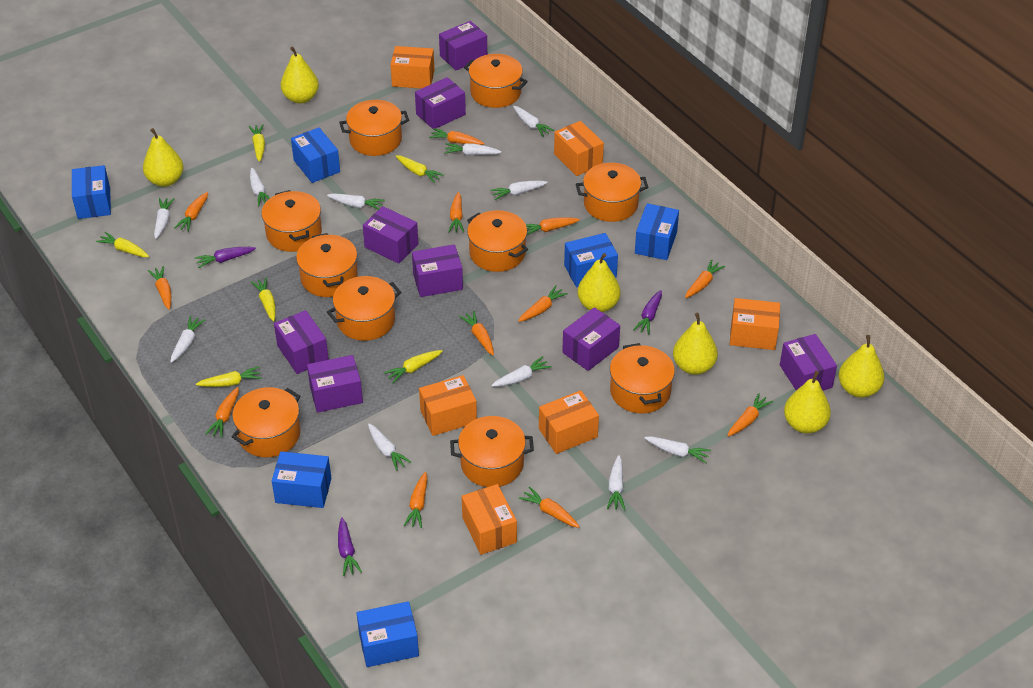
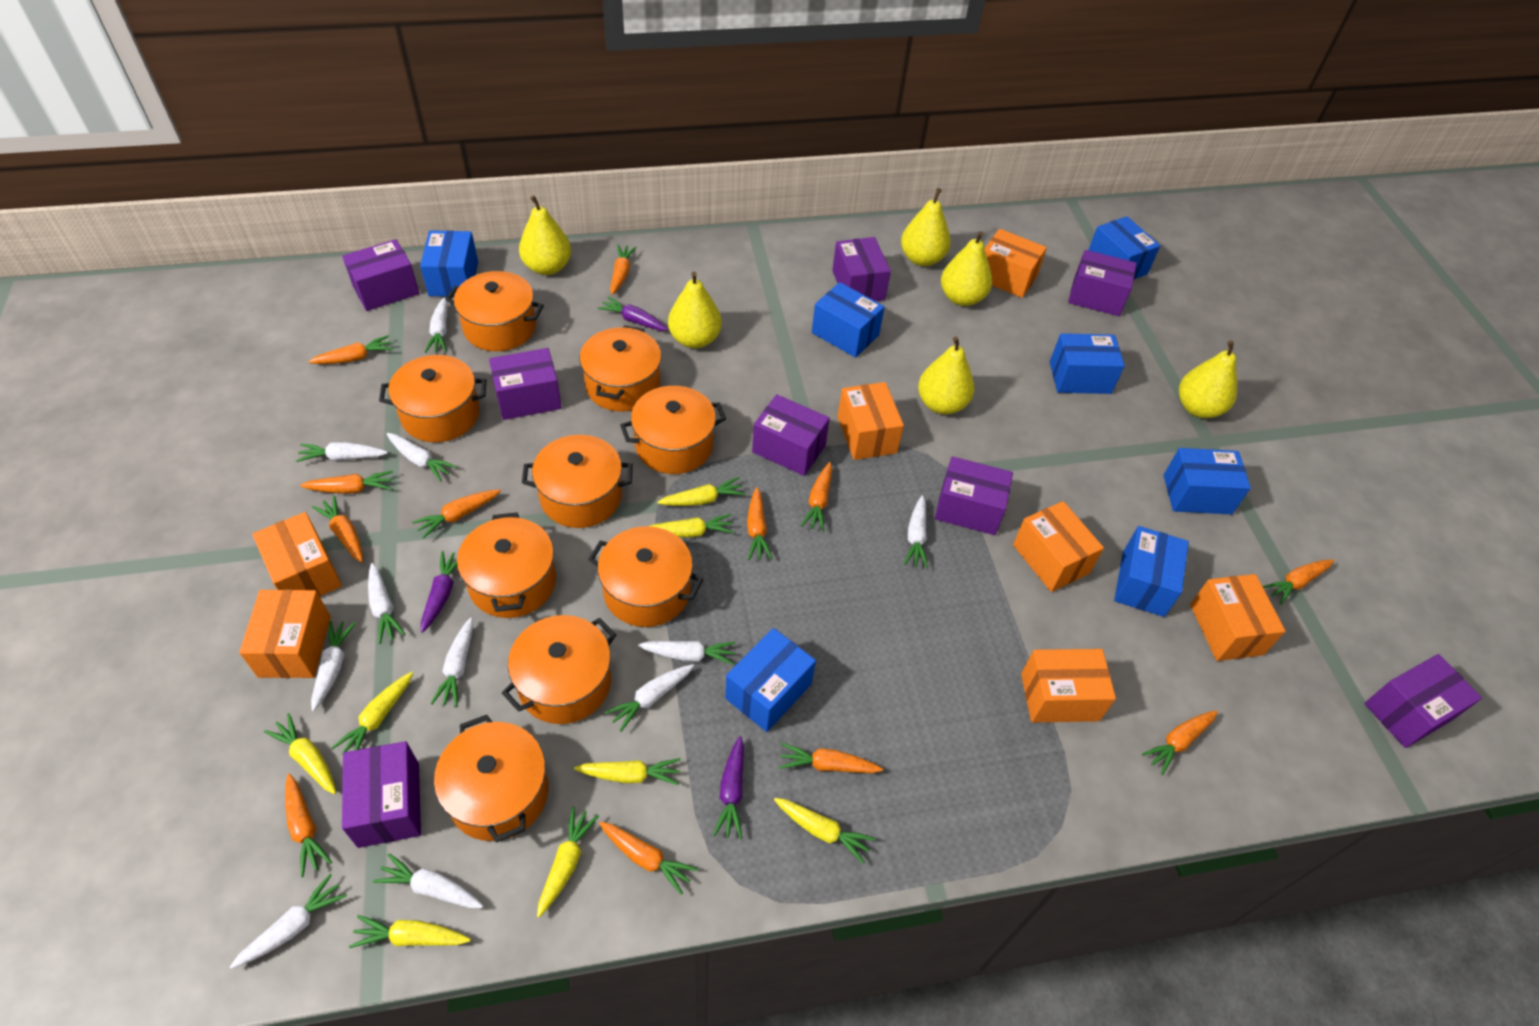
blue box: [72,165,111,219] [272,451,332,508] [291,128,340,183] [357,601,419,667] [564,233,618,287] [635,203,679,260] = 6 -> [420,230,478,297] [725,628,816,732] [812,282,884,358] [1050,333,1125,394] [1089,216,1160,279] [1114,526,1189,617] [1163,448,1251,514] = 7
orange box: [390,46,434,89] [419,375,477,436] [461,484,517,555] [539,390,599,454] [554,121,604,176] [730,298,780,350] = 6 -> [239,589,331,678] [252,512,342,596] [837,382,904,460] [985,229,1047,298] [1013,501,1104,592] [1021,649,1116,723] [1190,574,1285,661] = 7
orange pot: [232,387,301,457] [261,190,322,252] [296,233,358,297] [327,276,401,341] [339,100,409,156] [450,416,534,487] [464,54,528,108] [467,210,528,272] [576,163,649,222] [610,343,675,413] = 10 -> [379,355,486,442] [434,715,549,842] [446,271,544,351] [457,513,556,618] [502,615,617,724] [522,435,633,528] [580,325,661,412] [588,526,703,627] [620,386,726,474] = 9
yellow carrot: [96,232,149,257] [196,366,262,387] [249,124,265,162] [251,277,276,322] [384,350,443,383] [396,155,444,183] = 6 -> [264,713,336,794] [331,672,413,755] [349,915,471,948] [537,807,599,918] [574,758,681,785] [650,514,734,538] [657,477,745,506] [774,798,876,864] = 8

